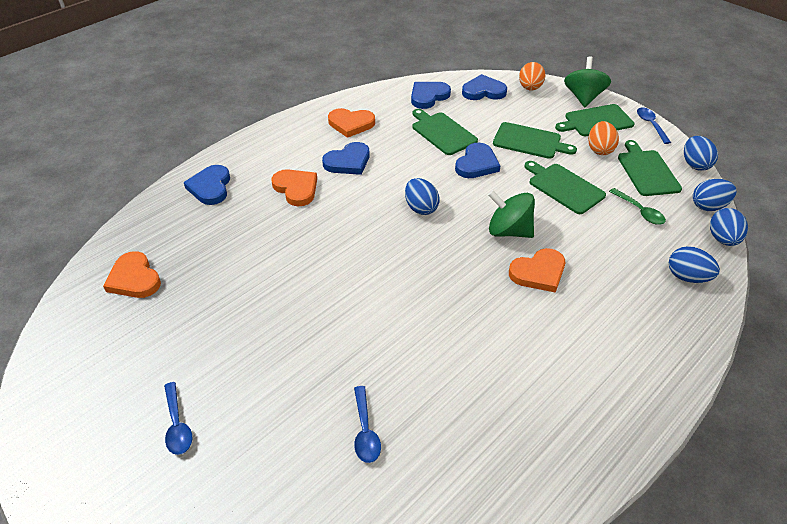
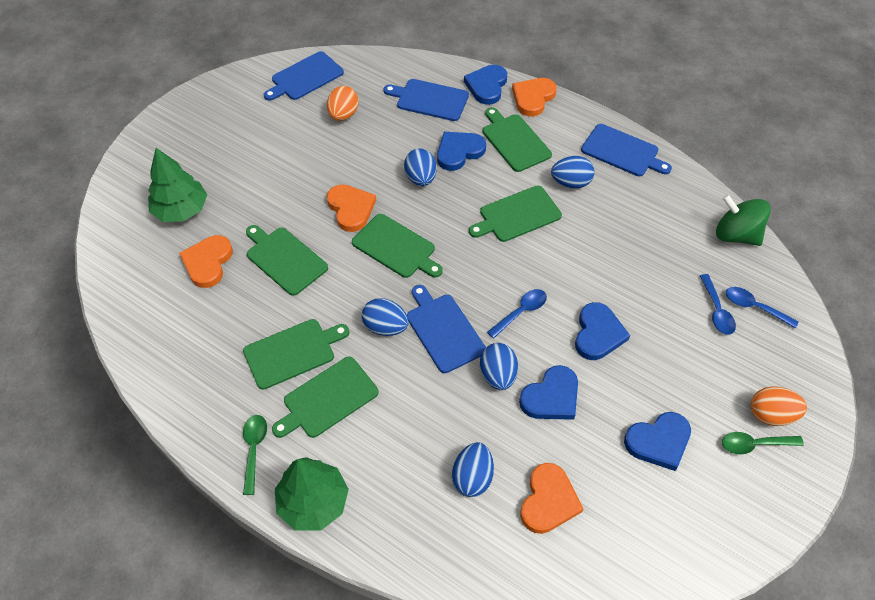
blue cutting board: none = 0 -> [264,51,344,101] [383,79,469,121] [407,285,486,373] [581,124,672,176] = 4
green cutting board: [412,109,478,155] [493,122,577,159] [524,161,606,214] [555,104,635,136] [618,140,682,196] = 5 -> [243,319,349,390] [246,225,328,296] [272,357,379,438] [352,214,443,278] [469,185,562,242] [483,107,552,172] = 6
green spinning top: [488,190,535,238] [564,57,611,107] = 2 -> [716,194,771,246] = 1
green spoon: [609,188,666,225] = 1 -> [243,415,267,495] [722,432,804,454] = 2
green tree: none = 0 -> [148,148,207,222] [275,457,349,531] = 2

